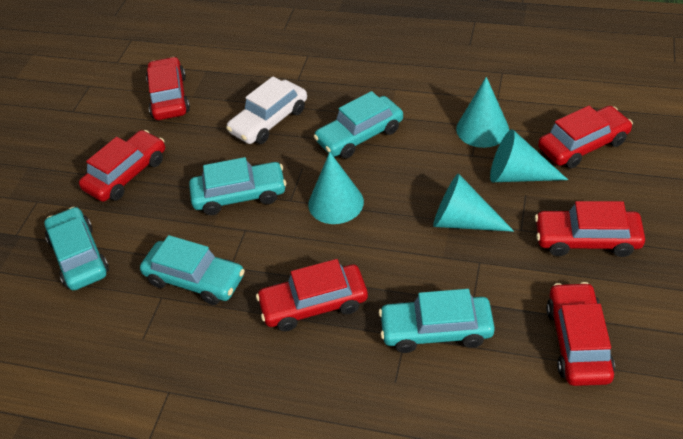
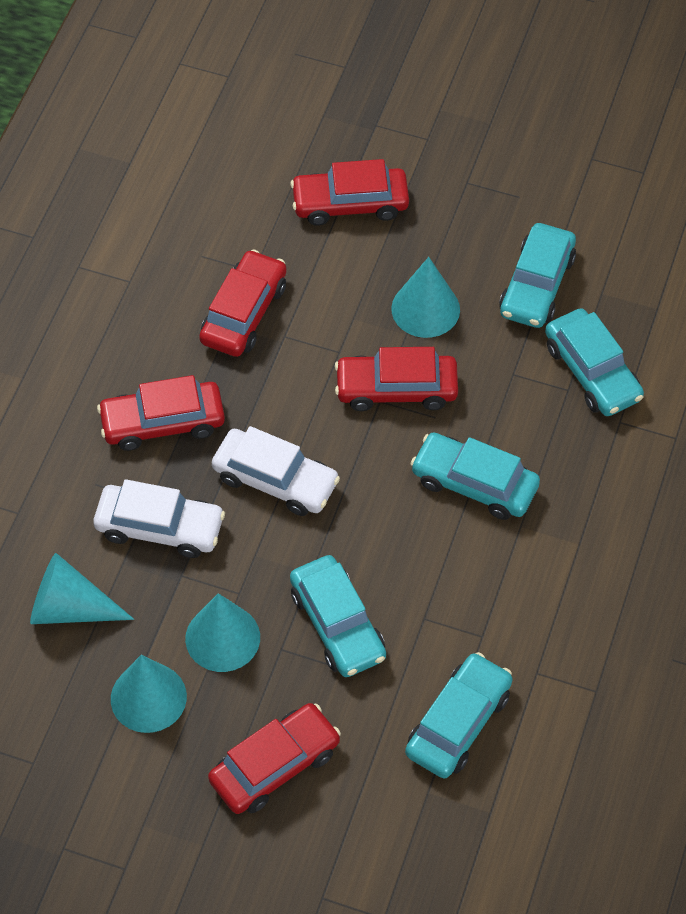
red car: [79,130,165,202] [146,57,190,120] [256,259,368,331] [535,201,645,257] [538,106,633,168] [546,282,615,386] = 6 -> [97,375,225,451] [199,249,287,357] [208,703,341,814] [290,159,409,226] [335,347,458,411] = 5
white car: [226,76,307,144] = 1 -> [93,479,225,558] [212,426,340,516] = 2

